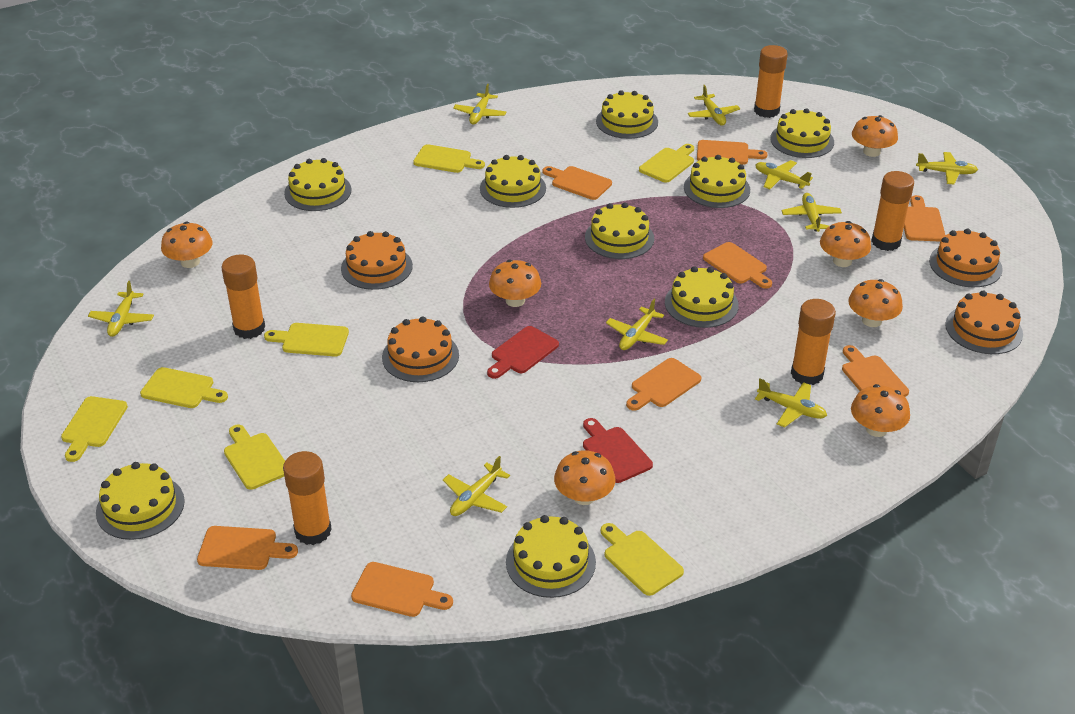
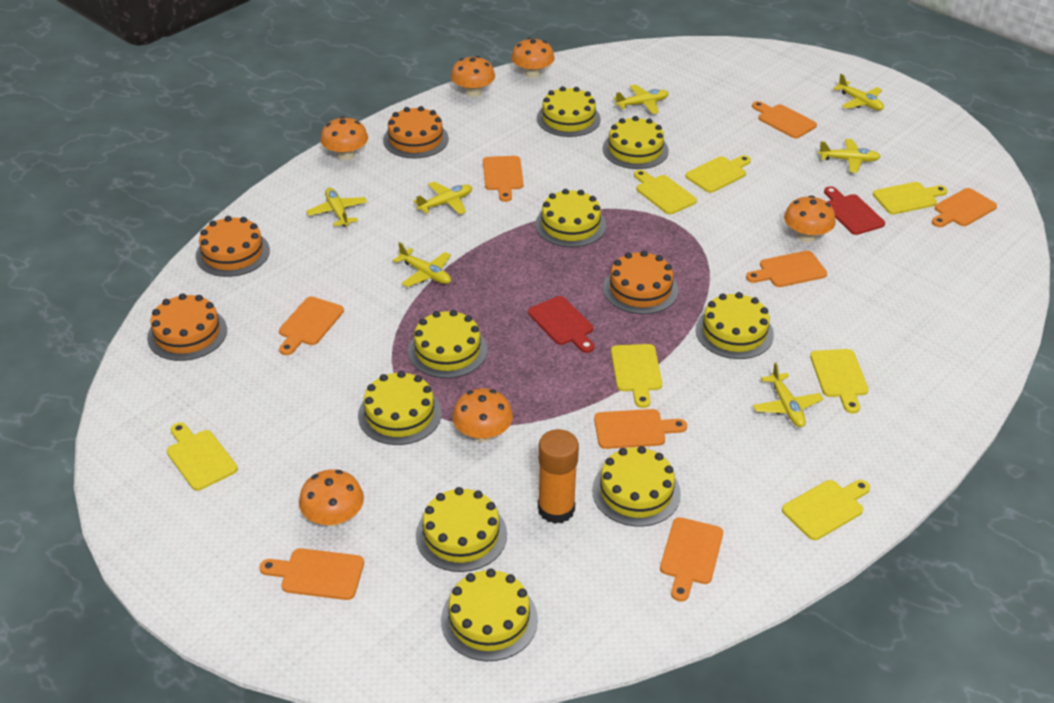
orange glue stick: [221,255,265,339] [283,451,332,545] [754,45,788,118] [791,299,836,385] [871,171,914,251] = 5 -> [538,429,579,524] = 1
orange mushroom: [161,222,213,268] [489,260,541,307] [554,450,615,505] [820,221,871,267] [848,279,903,327] [851,384,910,437] [852,115,898,157] = 7 -> [299,469,364,527] [320,116,368,160] [451,56,495,97] [452,388,513,442] [511,38,555,78] [784,195,836,242] = 6
yellow plane: [88,281,154,337] [443,456,510,516] [453,84,506,124] [606,299,668,350] [688,85,740,126] [755,160,813,189] [755,378,827,427] [781,193,842,232] [916,152,978,184] = 9 -> [306,188,367,227] [393,242,451,287] [413,182,472,215] [613,84,669,114] [753,363,823,427] [818,139,881,173] [833,74,884,111] = 7

